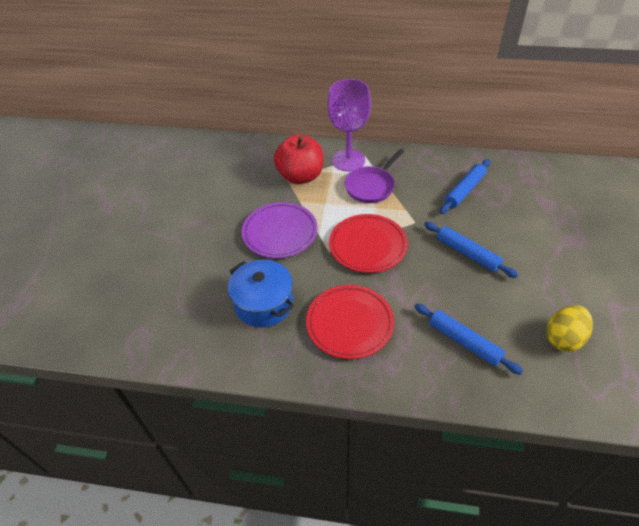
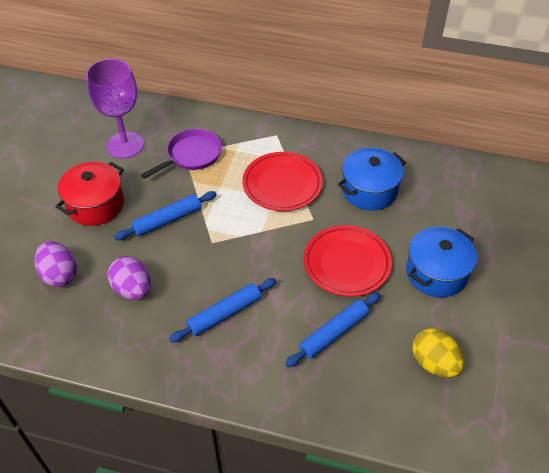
blue pot: [228,259,294,327] = 1 -> [338,148,406,211] [406,227,477,298] = 2
purple egg: none = 0 -> [35,241,77,287] [108,256,151,300] = 2
purple plate: [242,202,318,258] = 1 -> none = 0
red apple: [274,134,324,184] = 1 -> none = 0
red pot: none = 0 -> [55,162,124,226] = 1

